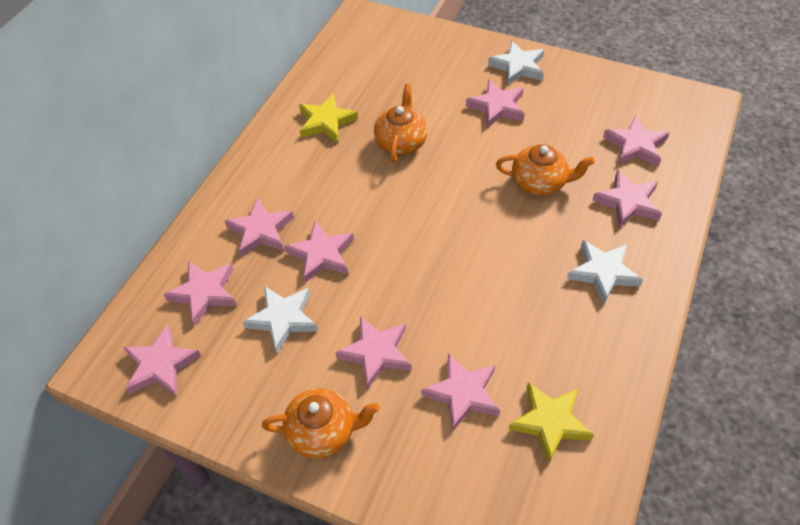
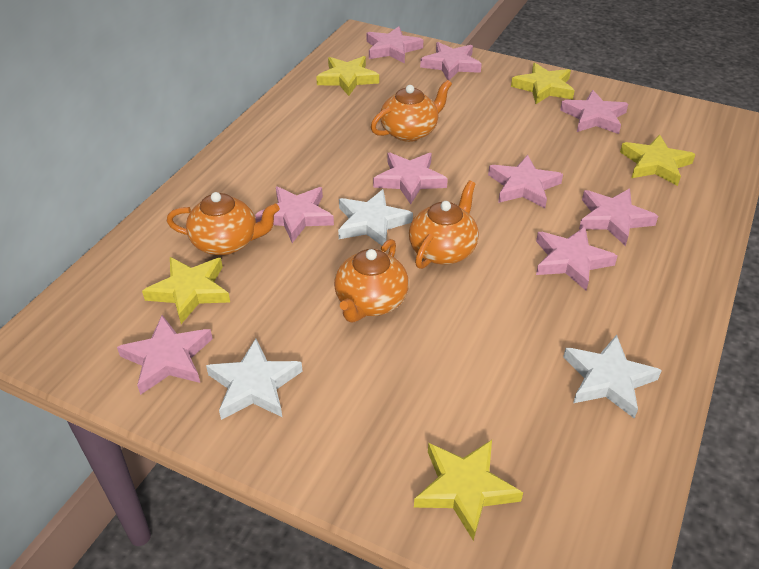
orange teapot: [262,388,379,458] [374,84,428,163] [496,144,595,196] = 3 -> [167,192,280,255] [334,239,409,322] [371,80,452,142] [409,181,479,269] = 4
yellow star: [299,93,358,143] [508,383,594,463] = 2 -> [142,257,230,324] [316,56,379,96] [414,440,523,541] [511,63,575,104] [620,135,696,186] = 5

